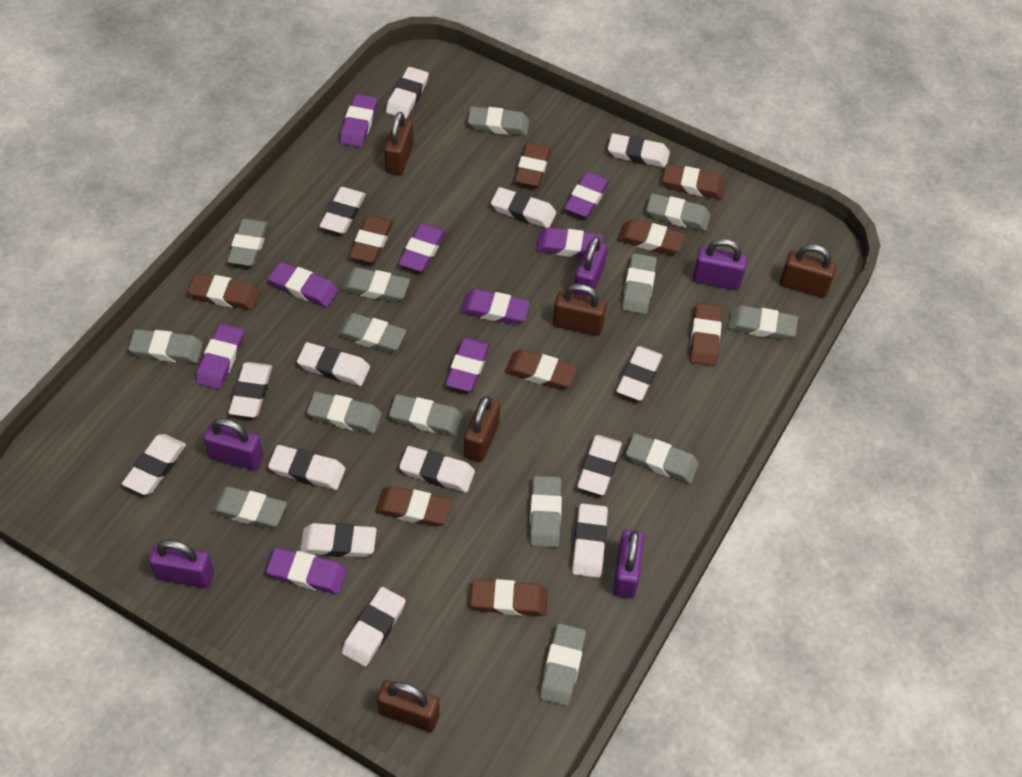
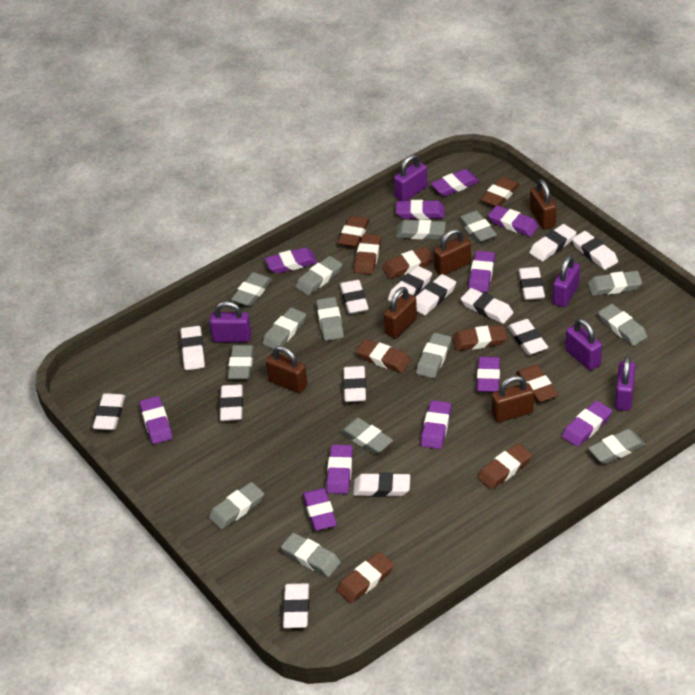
purple eraser: [196,324,244,390] [266,548,347,594] [268,262,338,307] [340,94,377,147] [398,223,446,272] [445,337,490,392] [460,289,530,325] [536,228,603,257] [564,172,610,218] = 9 -> [140,396,172,444] [265,247,318,274] [303,488,337,531] [326,445,353,494] [396,200,445,219] [421,400,451,449] [431,169,480,196] [468,251,495,292] [477,357,500,392] [488,205,539,237] [562,401,612,447] = 11

